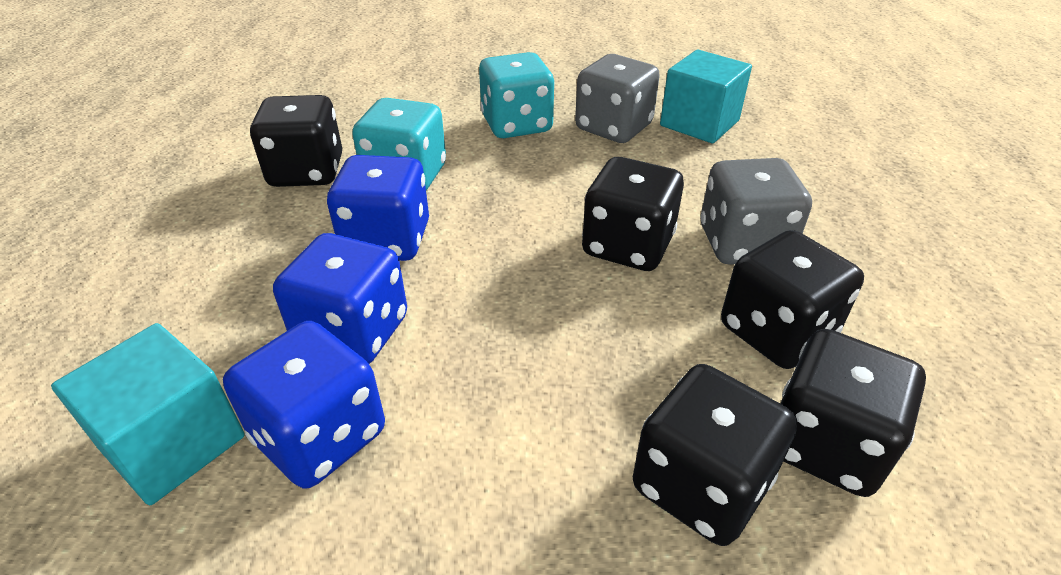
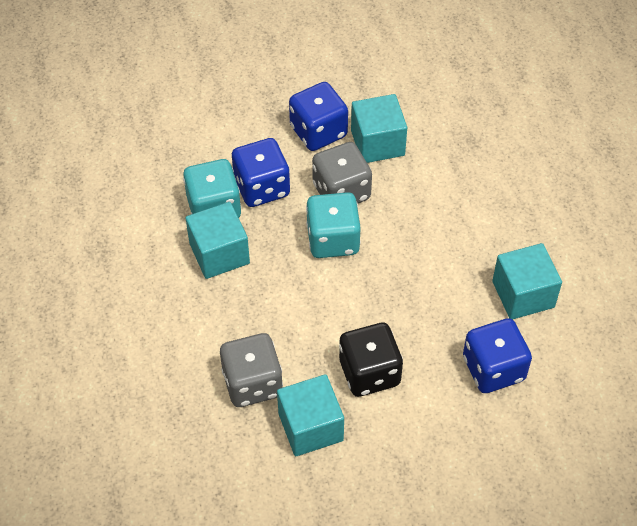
black dice: [250,95,342,187] [582,157,684,271] [633,364,797,546] [721,230,864,369] [780,329,926,497] = 5 -> [339,323,403,397] = 1
turquoise cube: [51,323,245,505] [660,50,752,143] = 2 -> [186,202,250,279] [277,374,344,456] [351,94,407,163] [492,243,562,320] = 4

